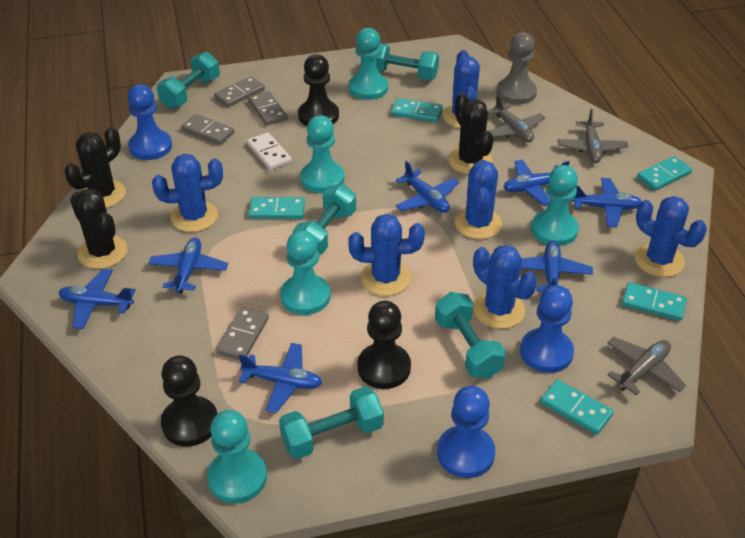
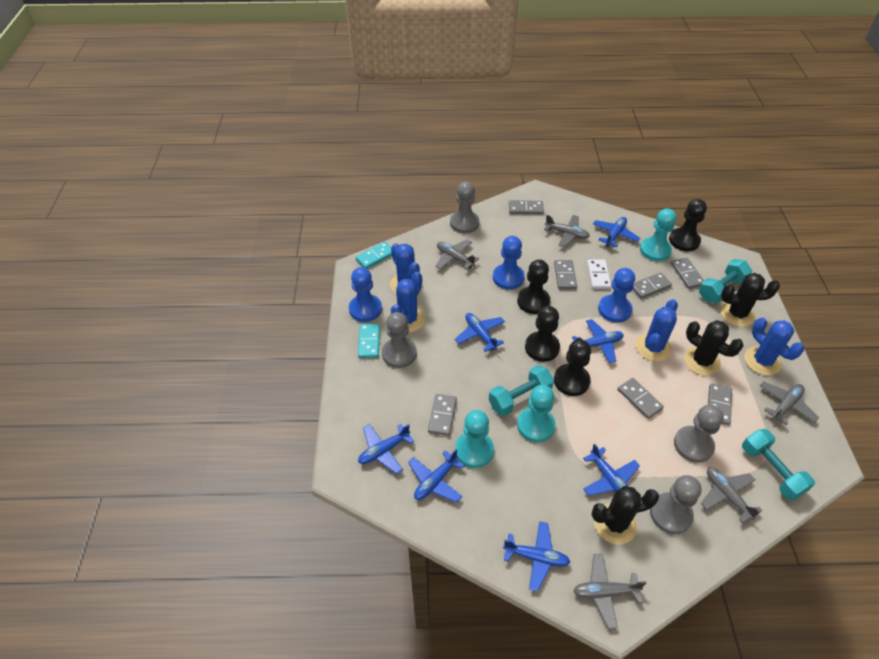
black pawn: [161,356,217,447] [298,54,339,126] [357,301,411,389] = 3 -> [517,259,550,314] [525,306,560,362] [554,339,591,396] [669,199,707,251] = 4
blue cactus: [152,154,223,232] [348,214,425,296] [442,50,480,128] [455,160,502,239] [473,245,537,329] [634,196,707,277] = 6 -> [390,243,423,294] [391,272,425,333] [636,299,678,362] [744,318,804,375] = 4
grey domino: [181,114,234,145] [214,76,265,107] [216,307,269,360] [248,91,288,126] = 4 -> [428,394,457,436] [509,200,544,214] [554,260,577,289] [617,378,664,419] [633,273,672,299] [671,258,704,289] [708,383,732,425] = 7
grey pawn: [497,32,537,104] = 1 -> [382,312,417,368] [450,182,479,233] [650,475,702,534] [674,405,724,463] = 4
grey plane: [487,94,545,142] [558,109,628,163] [607,337,686,395] = 3 -> [436,239,479,270] [544,215,590,247] [573,554,646,629] [701,467,762,523] [760,381,819,425] = 5
turquoise domino: [249,197,305,219] [391,98,443,122] [540,379,614,435] [622,282,687,321] [637,156,692,191] = 5 -> [356,242,392,269] [358,324,380,358] = 2
turquoise dumbbell: [157,52,220,108] [279,386,384,459] [293,184,356,255] [375,43,439,80] [435,292,506,379] = 5 -> [489,365,554,416] [699,259,752,303] [742,429,815,500] = 3
turquoise pawn: [207,410,267,503] [280,230,330,315] [300,115,345,193] [349,28,388,100] [531,165,579,246] = 5 -> [455,410,494,468] [517,385,556,442] [640,208,676,261] = 3

